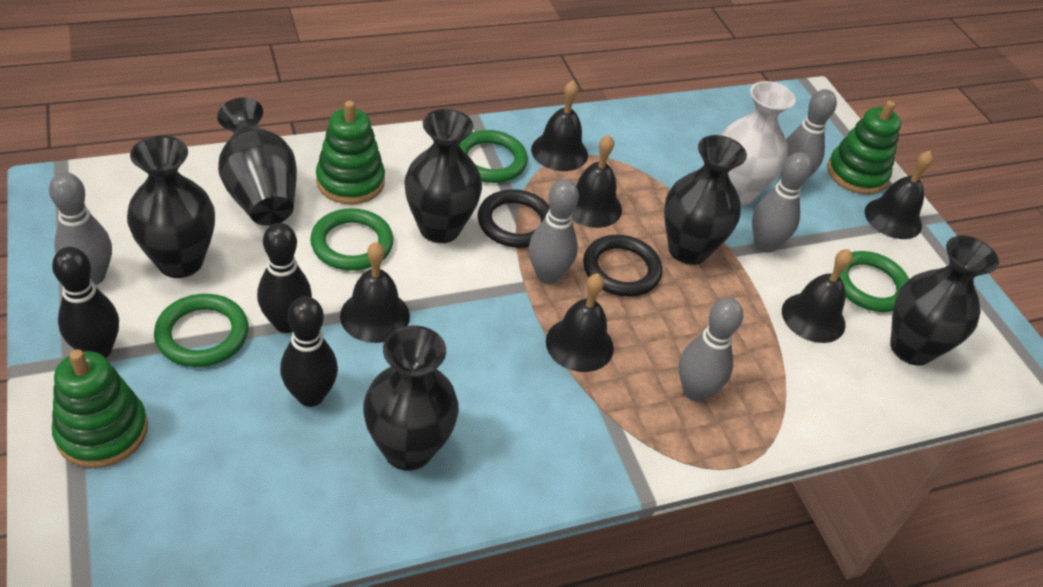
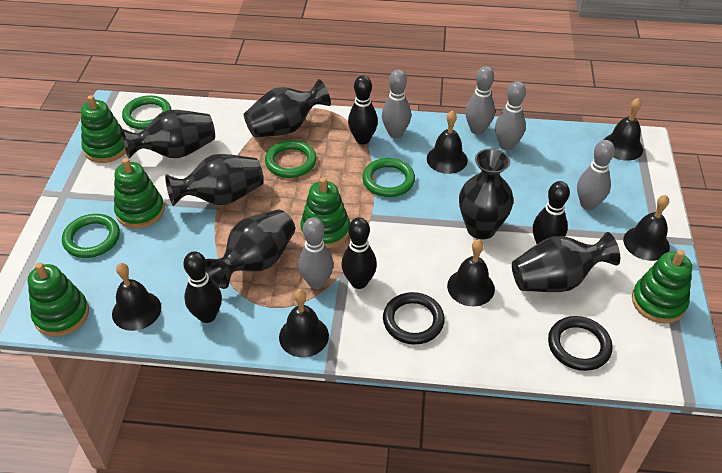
black bowling pin: [52,247,119,358] [257,223,312,333] [280,296,338,407] = 3 -> [183,251,222,323] [341,217,377,289] [348,75,378,144] [533,181,570,244] = 4
green stacking toy: [52,349,148,468] [316,101,385,205] [827,101,901,194] = 3 -> [28,262,89,337] [81,95,126,163] [114,158,165,229] [300,177,350,248] [632,250,692,323] = 5
white vase: [721,81,796,206] = 1 -> none = 0

